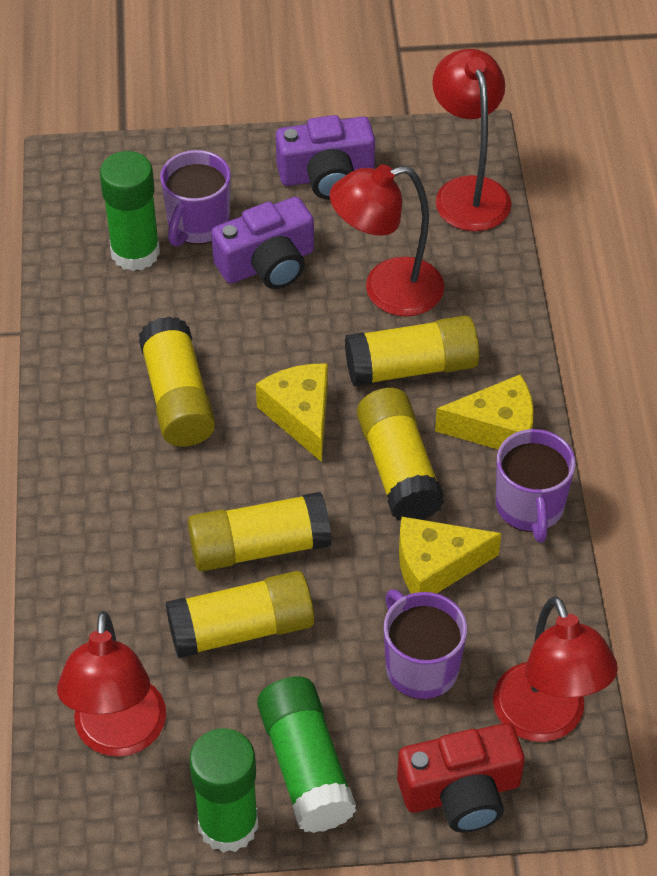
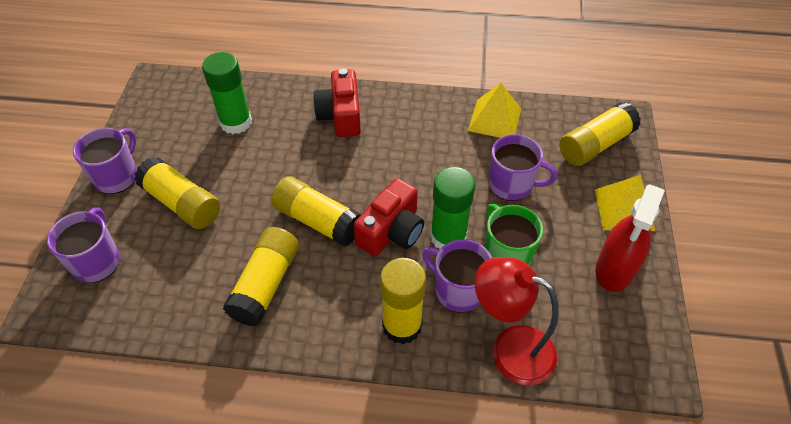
green glue stick: [99,151,160,271] [189,728,258,853] [257,676,357,833] = 3 -> [202,52,252,134] [430,167,475,249] = 2
green mug: none = 0 -> [485,204,543,266] = 1
purple camera: [211,197,314,289] [276,115,375,200] = 2 -> none = 0
purple mug: [160,150,231,247] [384,589,467,700] [496,429,576,543] = 3 -> [47,207,120,283] [73,128,137,194] [422,239,492,312] [489,134,557,201] = 4
red camera: [397,723,525,833] = 1 -> [313,68,361,137] [354,178,424,256] = 2
red lamp: [57,611,166,757] [330,164,444,316] [432,49,511,231] [493,596,618,742] = 4 -> [475,257,559,385] = 1
red spray bottle: none = 0 -> [595,184,665,292] = 1
yellow cheese: [256,363,328,462] [399,517,501,594] [435,374,534,449] = 3 -> none = 0
yellow pyramid: none = 0 -> [468,83,521,138] [595,175,655,231] = 2

